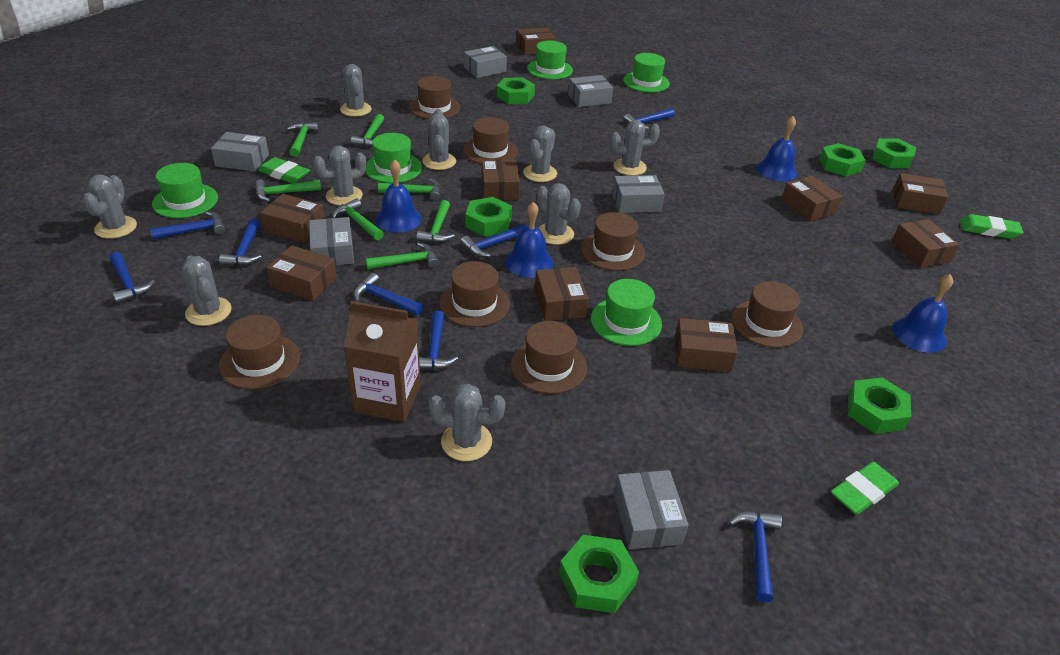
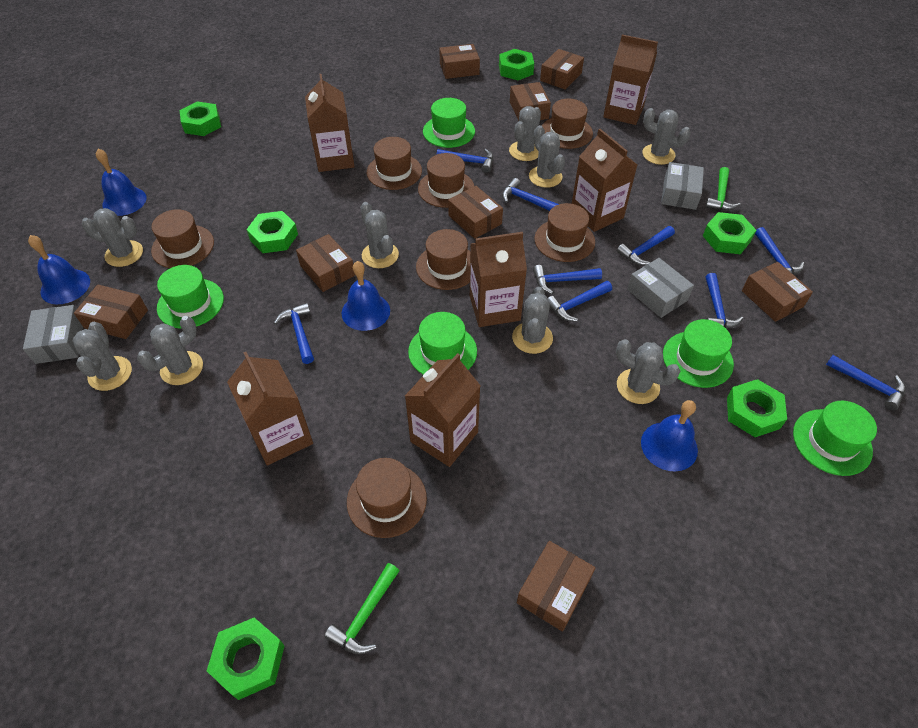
blue hammer: [109,252,155,304] [150,212,226,240] [219,219,262,266] [354,273,423,315] [419,310,458,370] [460,224,526,257] [623,108,675,129] [729,511,782,603] = 8 -> [274,303,314,364] [436,149,493,173] [502,178,559,211] [533,265,602,294] [547,281,612,322] [617,226,675,265] [705,273,743,328] [755,227,804,275] [826,355,905,411] = 9
brown box: [260,194,324,243] [266,245,337,301] [481,159,520,200] [516,27,556,55] [535,267,588,321] [675,318,737,372] [781,176,842,221] [892,219,959,268] [893,173,948,214] = 9 -> [74,285,148,339] [296,234,355,292] [439,44,480,79] [448,186,503,239] [510,82,551,121] [517,541,595,632] [540,49,584,90] [742,262,813,322] = 8
brown carton: [343,301,421,422] = 1 -> [227,352,313,465] [305,74,355,172] [405,353,481,467] [470,232,527,327] [572,129,637,232] [603,34,658,125] = 6
green eraser: [258,157,310,184] [831,462,899,515] [960,214,1023,239] = 3 -> none = 0
green hammer: [255,180,321,202] [287,122,319,157] [332,198,384,240] [351,114,384,147] [366,242,439,270] [378,178,441,201] [417,200,455,243] = 7 -> [324,563,399,654] [705,167,740,210] = 2
grey box: [211,132,269,171] [309,217,354,266] [464,46,507,78] [568,75,613,107] [612,175,665,213] [614,470,689,549] = 6 -> [23,305,83,364] [627,258,694,318] [661,162,704,210] = 3

